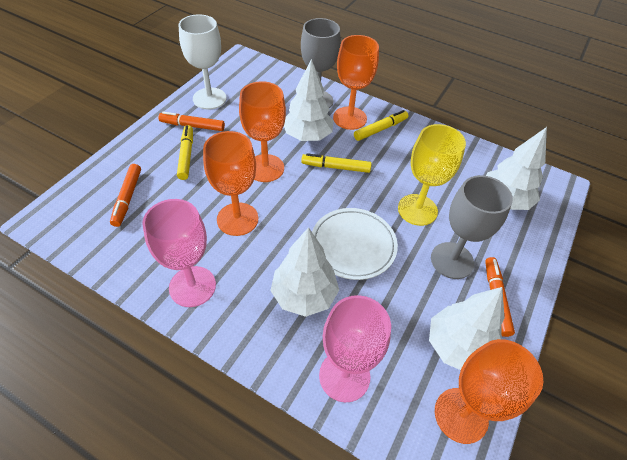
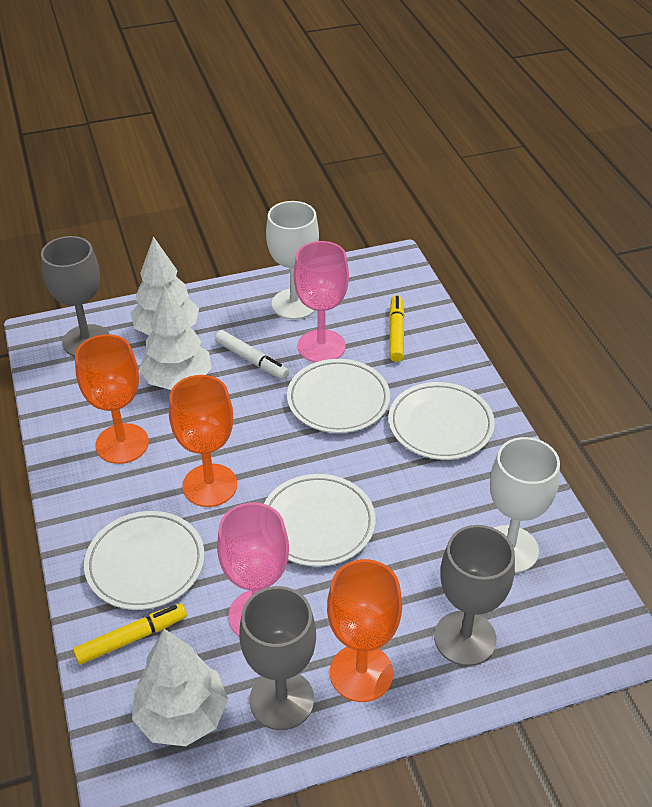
grey goblet: [301,18,341,109] [431,175,513,279] = 2 -> [41,236,110,357] [239,586,316,730] [434,525,515,666] = 3
orange goblet: [203,131,258,236] [239,81,286,182] [333,35,379,130] [435,339,543,444] = 4 -> [75,334,149,464] [169,375,237,507] [327,559,402,702] = 3
orange marker: [110,164,141,227] [158,112,225,131] [485,257,515,337] = 3 -> none = 0
white goblet: [179,14,226,110] = 1 -> [266,201,319,320] [490,437,560,573] = 2
white marker: none = 0 -> [215,330,289,380] = 1
white plate: [312,208,398,280] = 1 -> [84,511,205,610] [264,474,376,567] [287,359,390,433] [388,382,495,460] = 4
white tree: [270,227,339,317] [284,59,334,141] [429,287,505,370] [486,127,547,210] = 4 -> [131,236,199,335] [132,629,228,746] [139,286,211,390] = 3
yellow goblet: [398,124,466,226] = 1 -> none = 0
yellow marker: [177,125,193,180] [301,153,372,173] [354,110,408,141] = 3 -> [73,603,187,665] [389,295,405,362] = 2

